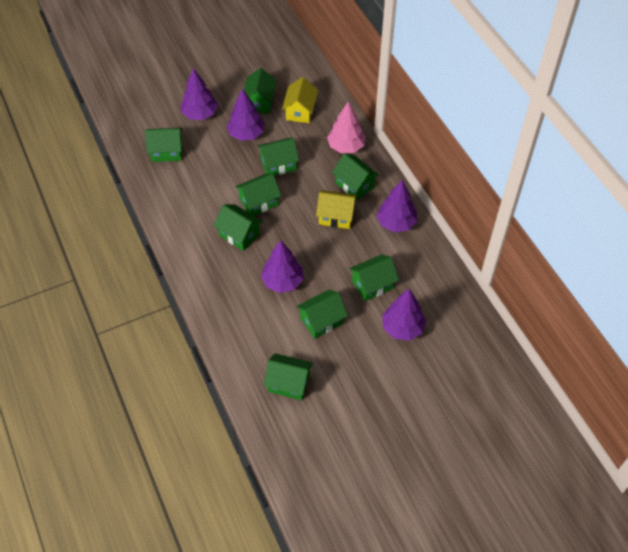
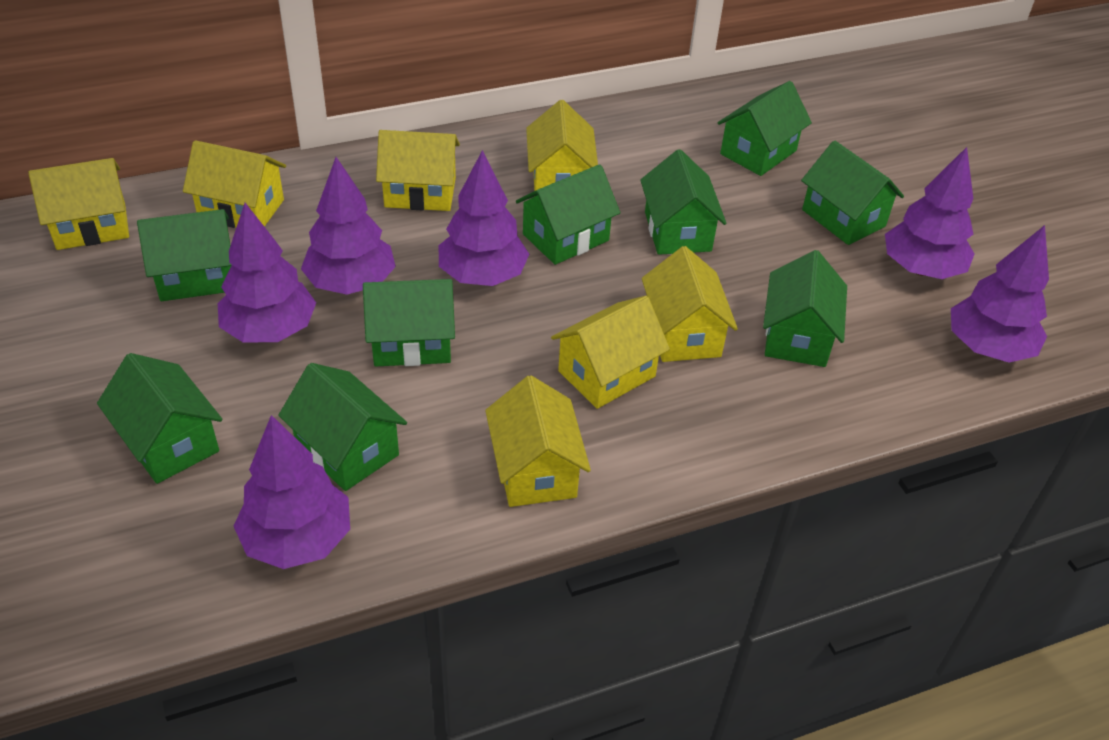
pink tree: [327,101,365,153] = 1 -> none = 0
purple tree: [181,68,218,120] [227,88,264,141] [261,240,303,293] [377,180,417,232] [382,289,426,341] = 5 -> [218,203,316,343] [234,415,350,569] [301,157,396,295] [439,150,529,286] [885,147,975,279] [951,225,1049,363] = 6
yellow house: [282,77,318,123] [316,190,357,229] = 2 -> [28,158,129,250] [183,140,286,228] [376,130,460,211] [485,375,591,507] [526,100,598,191] [551,296,670,409] [642,246,738,362] = 7

